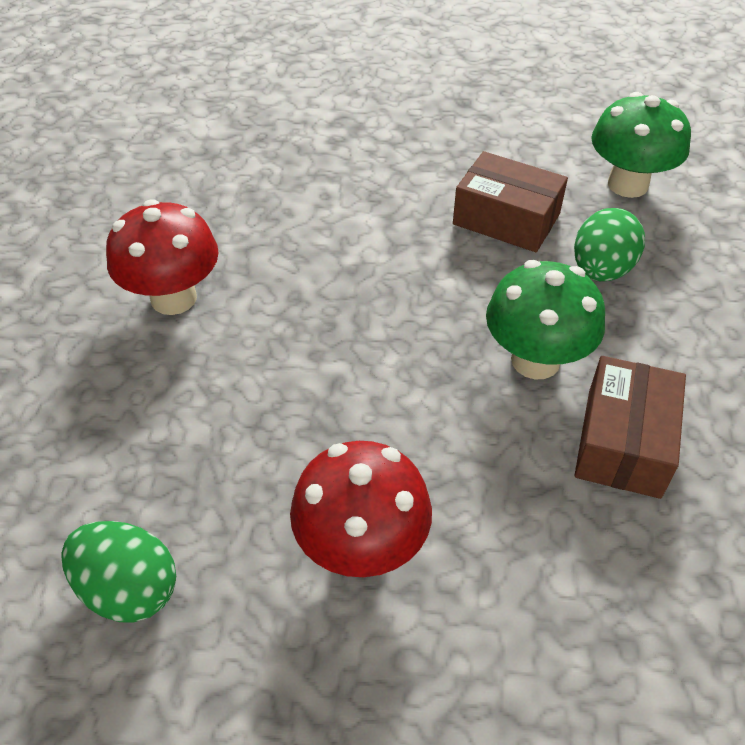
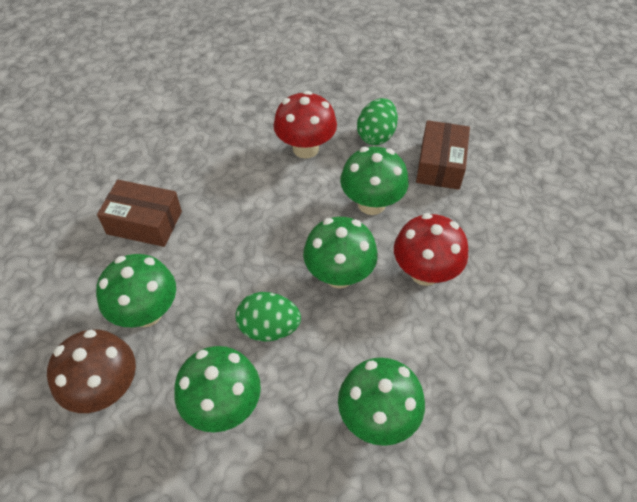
brown mushroom: none = 0 -> [47,329,136,413] = 1
green mushroom: [486,260,605,379] [591,92,691,198] = 2 -> [96,254,176,327] [174,346,261,432] [303,217,378,288] [338,357,425,446] [340,146,409,215] = 5

